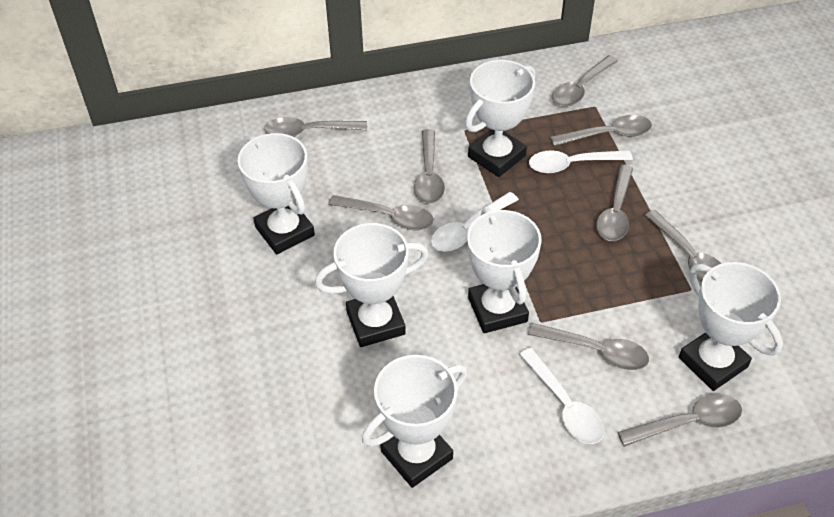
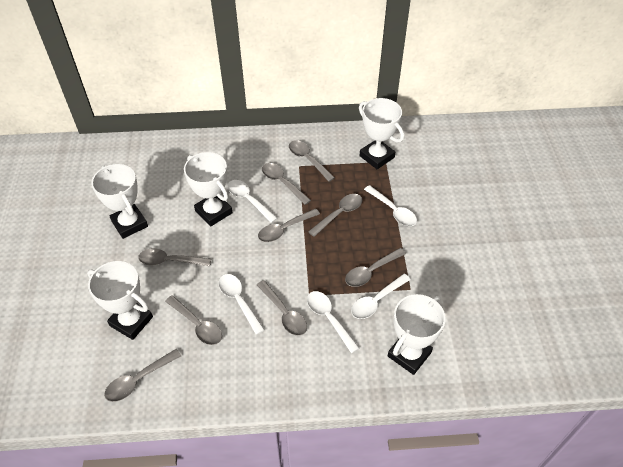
white spoon: [431,192,519,252] [519,348,604,444] [529,150,633,174] = 3 -> [218,274,264,335] [227,180,277,223] [307,291,359,353] [351,274,411,319] [364,185,417,226] = 5
white trophy: [238,133,315,254] [315,223,428,347] [362,355,468,488] [465,60,535,177] [467,208,542,333] [679,262,783,391] = 6 -> [87,261,153,340] [91,164,148,239] [184,152,233,227] [359,98,404,169] [388,294,445,375] = 5

